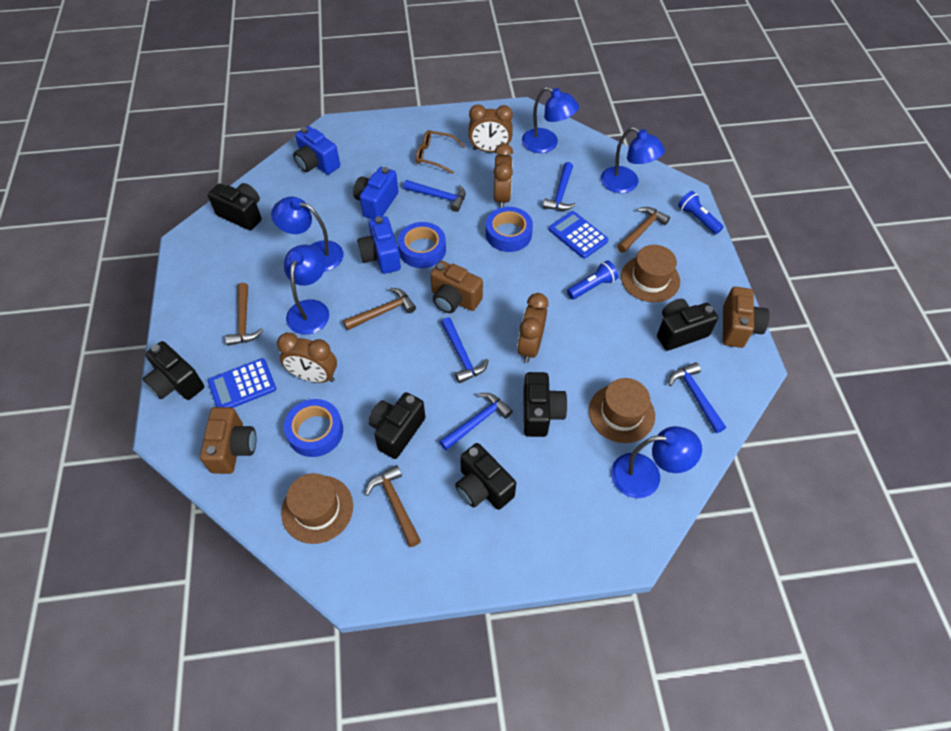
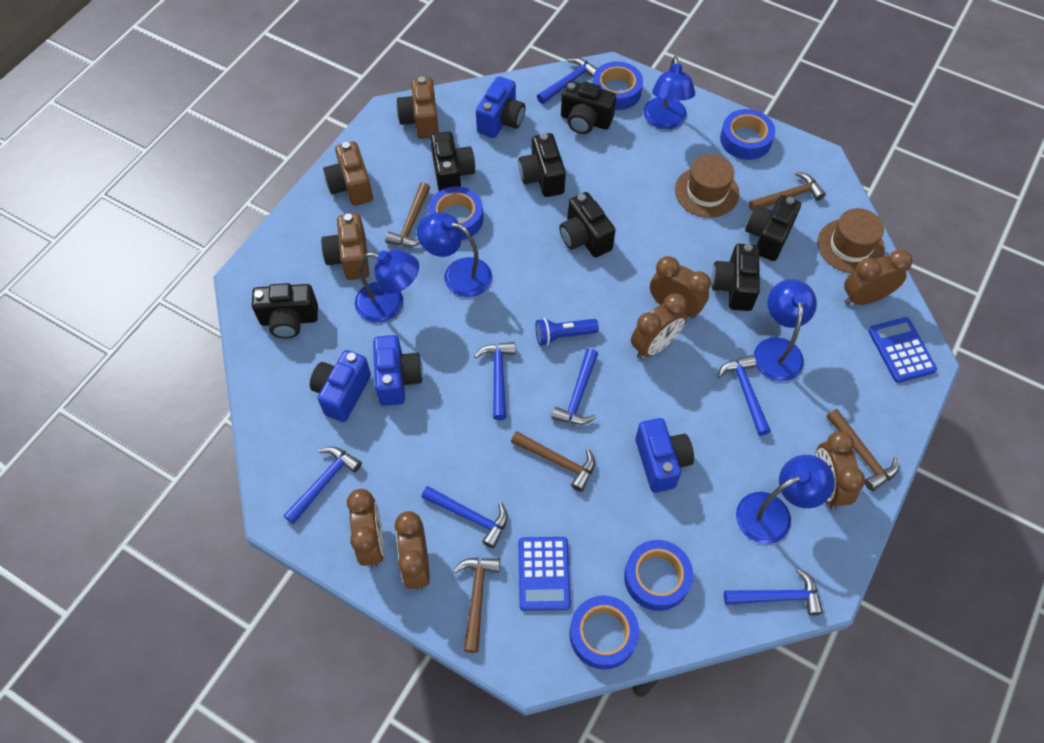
black camera: [143,341,204,400] [208,183,262,230] [368,392,425,459] [455,443,516,510] [523,372,567,437] [657,299,718,351] = 6 -> [252,283,318,339] [430,131,475,191] [518,133,566,197] [559,192,616,258] [561,81,616,134] [711,244,760,311] [745,195,801,261] = 7
blue camera: [293,126,340,175] [353,167,399,219] [357,216,401,274] = 3 -> [310,350,371,422] [373,335,423,406] [476,76,526,138] [635,418,694,493] = 4
blue flashlight: [567,260,618,299] [678,191,723,234] = 2 -> [535,318,599,346] = 1
blue hammer: [403,180,466,212] [439,393,513,451] [441,317,489,383] [543,162,576,211] [669,362,726,433] = 5 -> [283,447,362,524] [421,486,508,548] [474,342,515,420] [537,58,598,104] [551,349,598,425] [718,355,771,436] [724,568,823,616] = 7
blue tape: [284,399,343,457] [398,222,446,268] [486,207,533,252] = 3 -> [428,187,483,240] [569,595,639,669] [593,62,643,110] [624,540,693,611] [720,109,775,160] = 5
brown clock: [277,333,337,383] [468,104,513,152] [494,143,513,208] [517,293,548,363] = 4 -> [347,489,384,567] [395,511,430,590] [631,293,687,359] [650,256,711,319] [815,431,865,510] [844,249,913,305] = 6
brown glasses: [416,130,465,174] = 1 -> none = 0
brown hammer: [225,283,263,346] [343,288,416,330] [365,465,421,547] [617,207,670,253] = 4 -> [385,182,430,247] [453,558,500,653] [511,431,595,492] [749,172,826,211] [827,409,899,491] = 5
brown hat: [281,473,353,544] [589,378,655,443] [621,245,680,302] = 3 -> [675,154,739,218] [817,208,885,273] = 2

